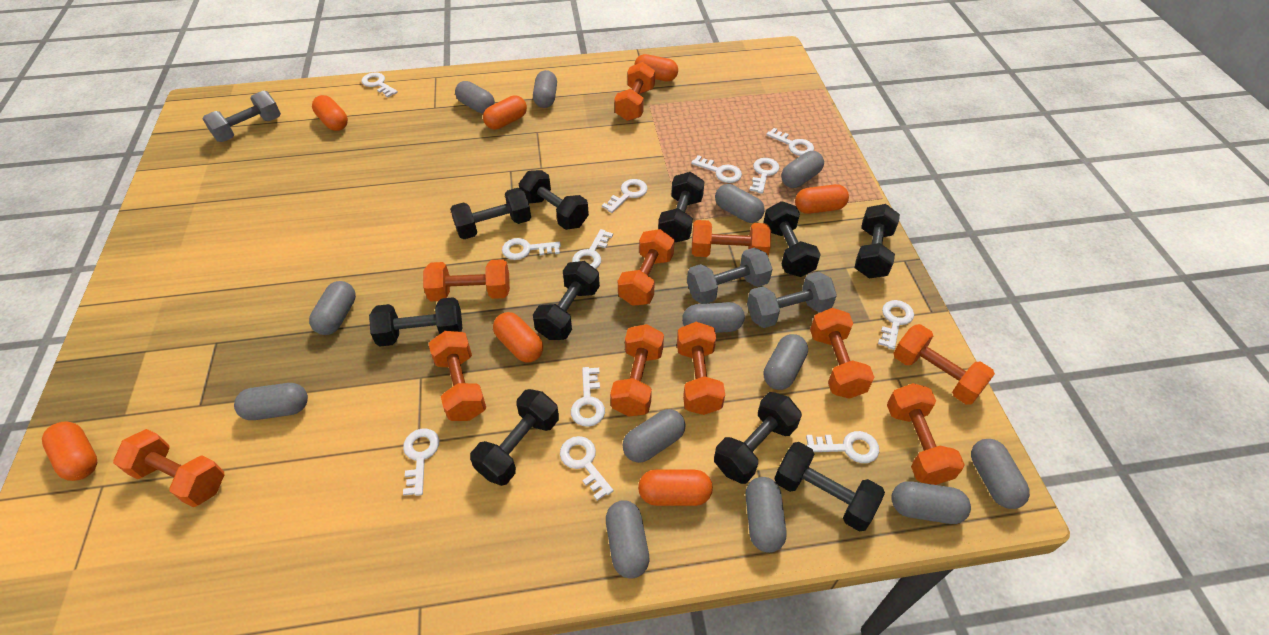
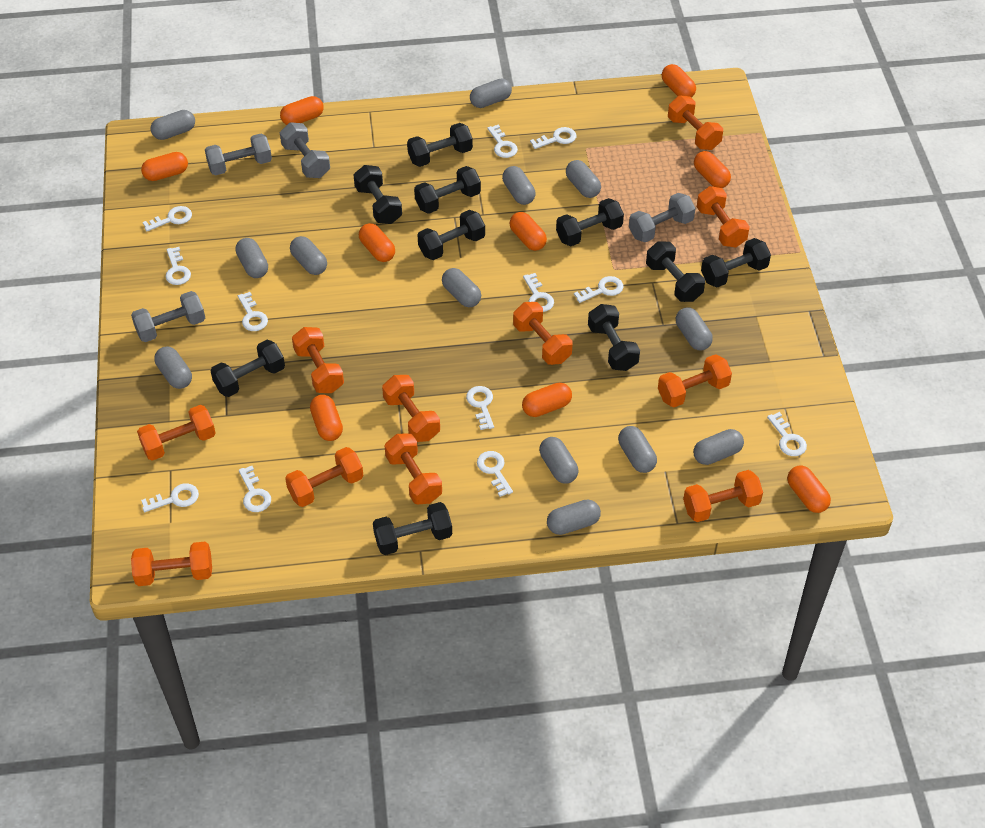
grey dumbbell: [203,90,281,142] [687,247,772,304] [747,272,837,328] = 3 -> [131,291,205,342] [205,134,272,176] [280,122,330,178] [629,193,695,242] = 4
orange capsule: [42,421,97,481] [312,95,348,131] [483,95,527,130] [493,312,543,363] [634,54,678,81] [638,469,713,506] [795,184,849,214] = 7 -> [141,152,188,181] [280,96,324,125] [310,395,343,441] [359,223,395,262] [510,212,547,251] [522,383,572,417] [662,64,696,98] [694,151,731,188] [787,466,831,513] = 9

